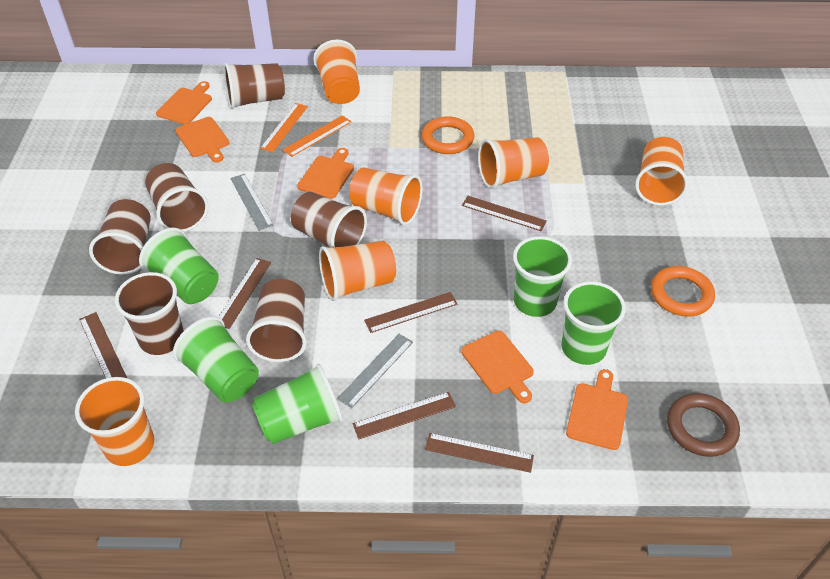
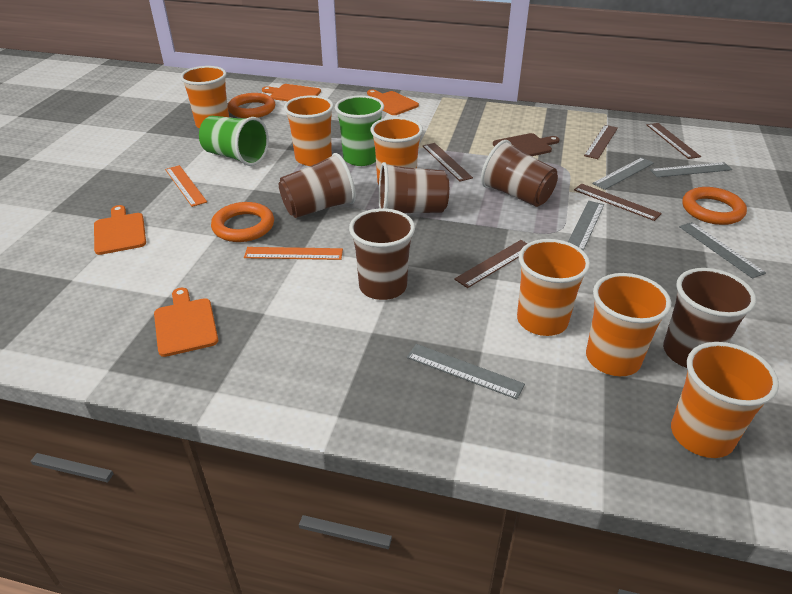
brown cup: [89,199,151,275] [115,272,184,355] [145,163,208,232] [224,63,285,109] [246,279,307,362] [291,192,367,248] = 6 -> [279,153,356,218] [349,208,415,300] [379,162,449,213] [481,140,558,207] [663,268,756,368] = 5
brown cutting board: none = 0 -> [493,133,559,156] = 1
brown ring: [667,393,740,457] = 1 -> none = 0
brown ruler: [79,312,127,378] [218,258,271,329] [353,392,456,439] [364,292,457,333] [425,433,534,473] [462,196,547,231] = 6 -> [423,143,473,181] [454,240,528,288] [574,183,662,221] [584,125,618,159] [647,123,701,159] = 5
green cup: [139,228,219,304] [173,316,259,402] [252,364,343,444] [513,236,572,317] [561,281,626,365] = 5 -> [199,116,269,166] [335,95,384,166] = 2
grey ruler: [230,174,274,231] [337,334,413,408] = 2 -> [407,344,525,399] [568,201,604,251] [592,157,654,190] [650,162,732,177] [679,222,766,279] = 5
orange cutting board: [156,81,212,125] [176,117,229,162] [297,148,354,199] [461,331,534,403] [566,369,628,450] = 5 -> [94,205,146,255] [154,288,218,357] [262,84,321,101] [367,89,419,115] = 4
orange ring: [421,116,474,154] [651,266,715,317] = 2 -> [211,202,274,242] [228,93,275,118] [682,187,747,225] = 3

